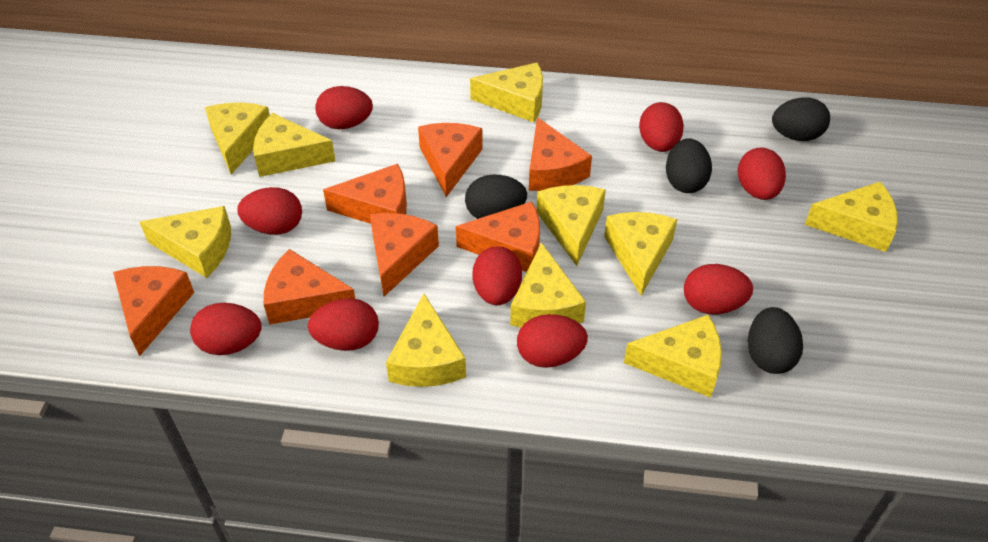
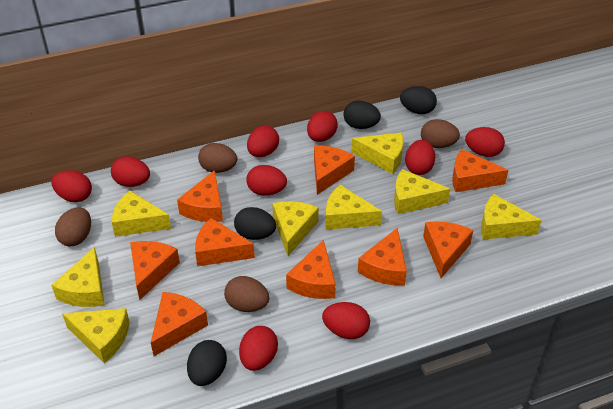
brown egg: none = 0 -> [55,207,91,247] [198,143,237,173] [224,276,269,312] [421,119,460,148] = 4
orange cheese: [113,266,194,356] [264,249,355,325] [323,164,407,224] [370,213,439,297] [418,123,483,197] [456,202,540,272] [529,117,592,191] = 7 -> [130,241,180,300] [151,292,208,356] [177,170,223,222] [195,218,255,266] [286,240,336,299] [314,145,355,195] [358,228,407,285] [423,221,473,278] [452,149,509,192] = 9
yellow cheese: [140,206,231,278] [205,103,270,174] [253,113,336,177] [386,294,466,387] [470,62,543,122] [510,243,586,328] [537,185,606,266] [604,212,677,296] [624,315,722,398] [805,182,898,252] = 10 -> [51,247,105,307] [62,308,130,364] [112,190,171,237] [272,201,319,256] [325,185,382,230] [351,132,403,174] [394,169,450,214] [481,194,542,240] = 8

